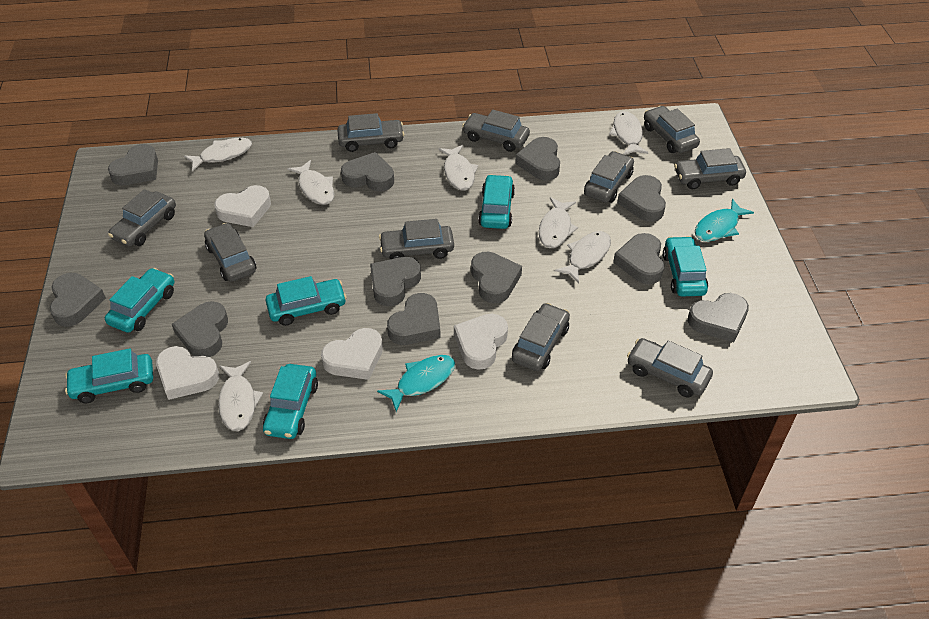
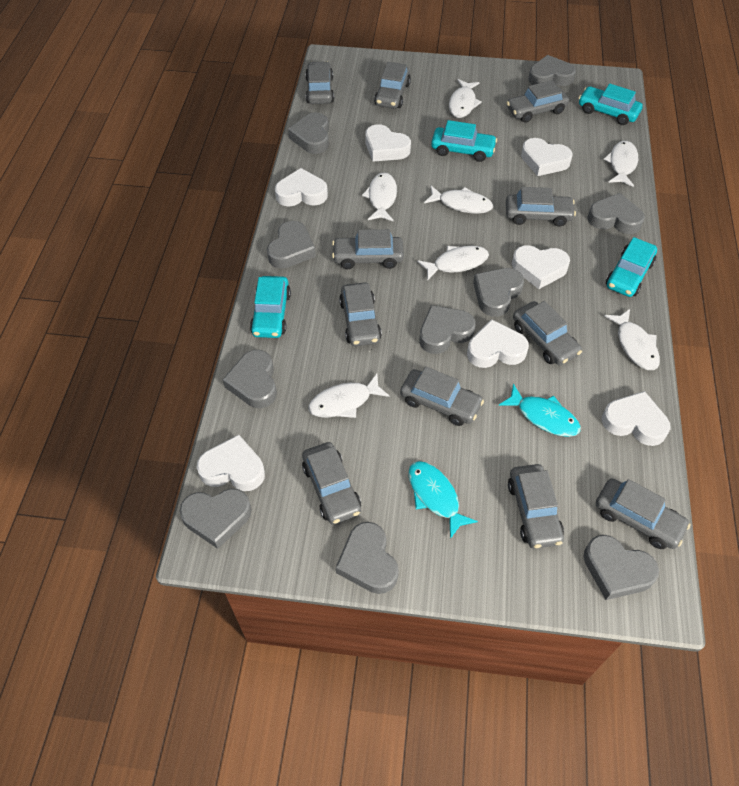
grey car: [108,189,176,247] [204,223,256,282] [337,113,404,152] [379,219,454,259] [462,110,530,152] [512,303,570,371] [584,151,634,203] [627,338,713,398] [644,106,700,153] [674,148,746,189] = 10 -> [302,442,361,524] [305,61,334,104] [332,229,404,269] [339,282,382,346] [374,62,411,109] [400,367,484,426] [506,187,576,227] [507,80,569,123] [508,464,564,549] [513,301,582,365] [596,479,691,549] = 11
grey heart: [50,273,106,327] [108,144,158,185] [172,301,228,357] [341,152,394,191] [370,257,421,306] [387,293,441,345] [471,252,522,303] [515,137,560,181] [613,233,664,284] [617,175,666,222] [688,293,749,342] = 11 -> [180,488,252,549] [223,350,277,408] [267,221,316,269] [288,112,329,154] [336,522,399,594] [419,305,476,354] [473,268,524,317] [528,55,576,86] [583,535,659,600] [588,193,645,234] = 10
turquoise car: [65,348,153,404] [105,268,174,333] [263,364,318,439] [265,276,347,326] [478,174,515,229] [663,236,708,297] = 6 -> [250,276,291,338] [431,120,497,162] [579,84,643,125] [606,237,657,297] = 4
white heart: [156,346,219,400] [214,185,271,227] [321,328,383,380] [454,314,508,370] = 4 -> [197,435,265,491] [275,168,328,206] [365,124,411,162] [467,319,529,368] [512,245,570,289] [521,138,573,176] [602,391,670,446] = 7

